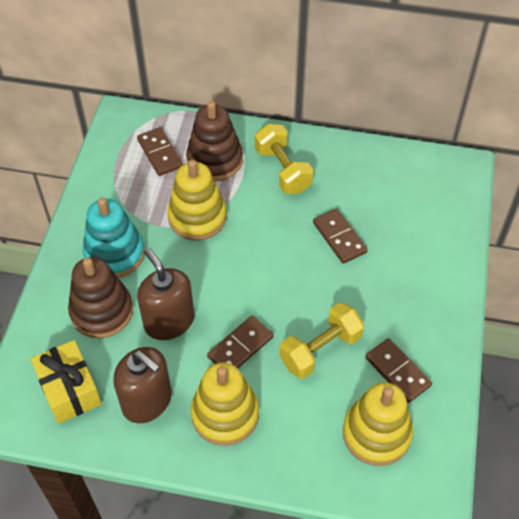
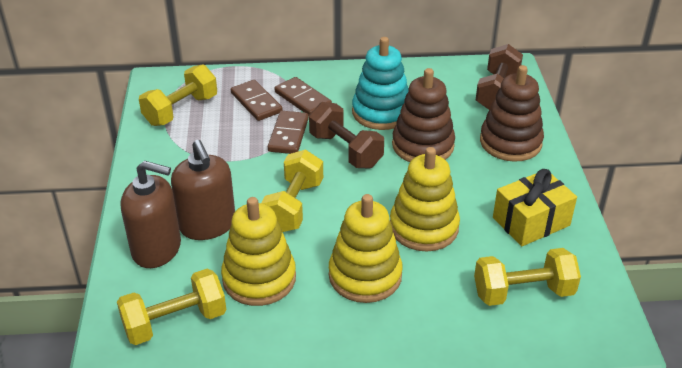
brown domino: [137,127,183,176] [207,316,273,368] [313,208,368,264] [365,338,432,403] = 4 -> [231,80,283,121] [268,111,309,154] [275,77,332,115] = 3
brown dumbbell: none = 0 -> [309,102,384,169] [476,44,523,110] = 2
yellow dumbbell: [255,124,314,194] [279,302,364,379] = 2 -> [117,269,226,345] [139,64,217,126] [261,150,323,232] [474,248,581,306] = 4

